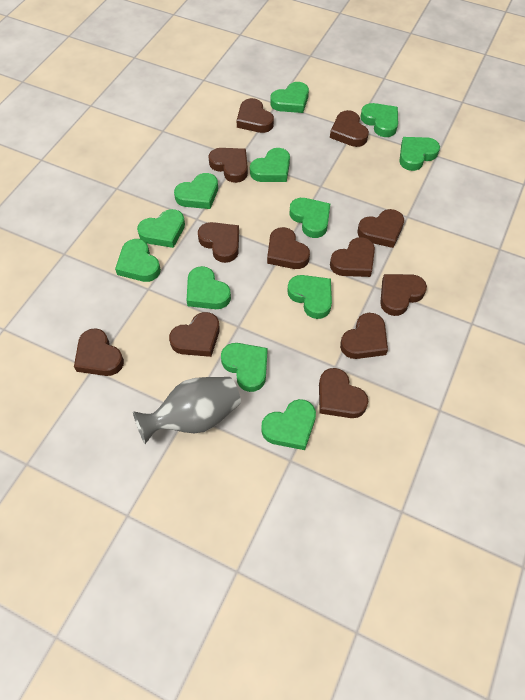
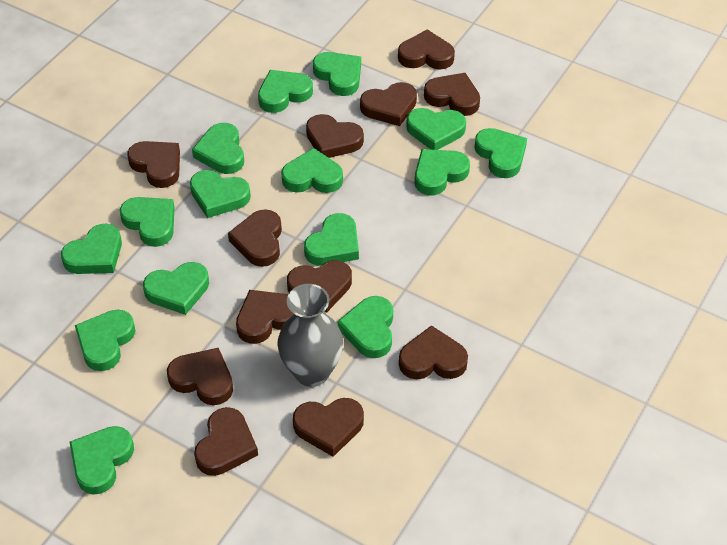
green heart: [115,239,161,282] [137,209,185,248] [174,173,218,209] [187,266,231,309] [221,343,267,392] [250,148,290,182] [261,399,316,450] [270,82,309,113] [287,275,332,319] [290,198,330,238] [361,103,398,137] [399,137,440,171] = 12 -> [61,224,122,274] [70,426,134,495] [75,310,135,371] [120,197,175,247] [143,262,209,315] [190,170,251,218] [192,123,244,174] [258,70,313,113] [281,148,343,193] [304,213,359,266] [313,52,361,96] [338,296,393,358] [406,108,466,150] [415,149,470,195] [475,128,527,178] = 15

